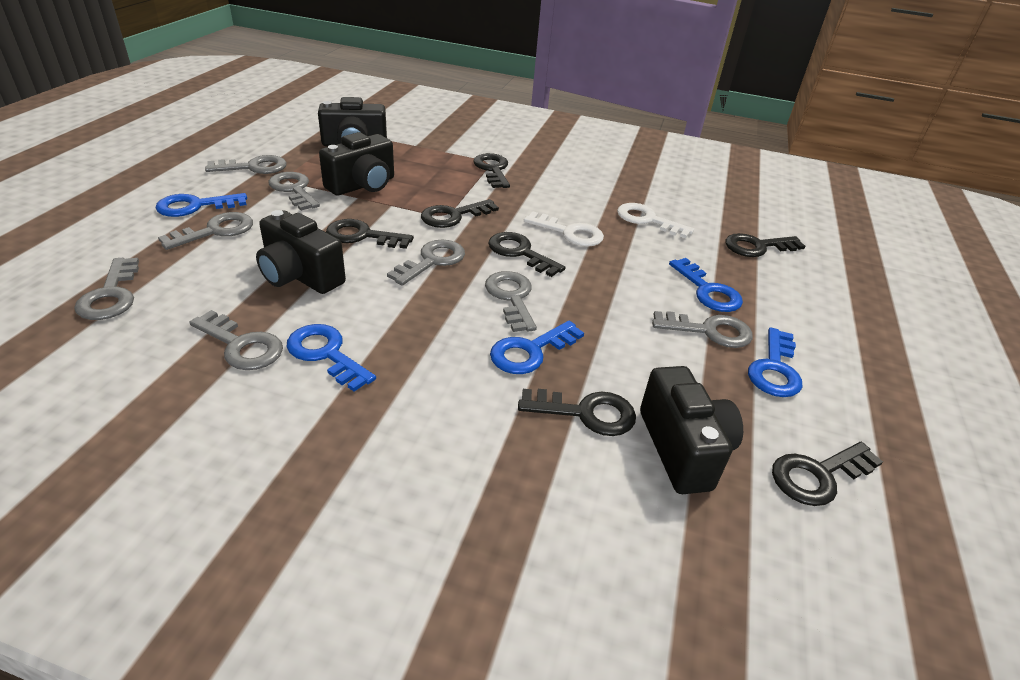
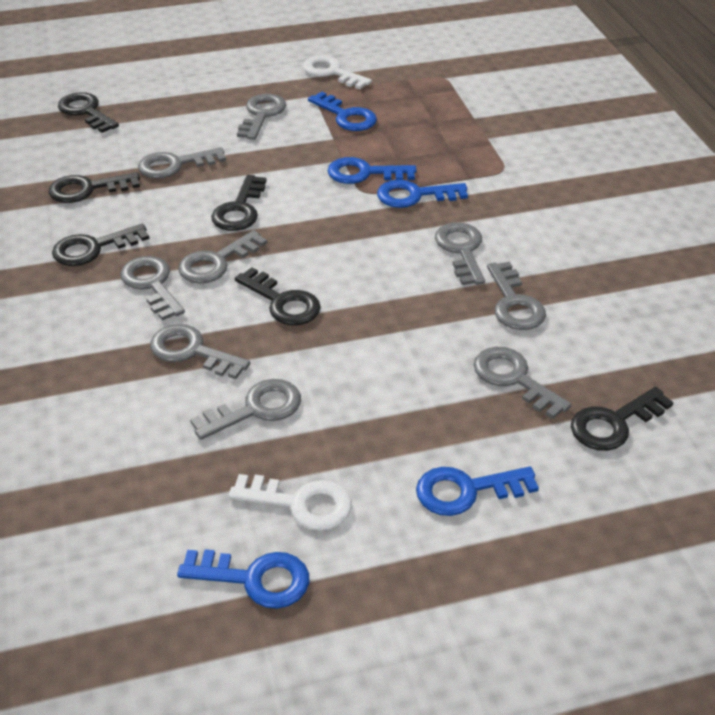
black camera: [256,210,346,294] [318,97,387,146] [319,132,394,196] [640,366,743,494] = 4 -> none = 0
black key: [326,219,414,249] [421,199,499,228] [473,153,510,188] [488,232,566,277] [518,389,636,436] [725,233,806,257] [772,442,883,506] = 7 -> [49,172,140,203] [52,224,149,266] [58,92,119,133] [211,175,266,231] [235,267,321,325] [571,387,674,451] = 6
grey key: [74,258,139,320] [158,212,253,250] [189,310,283,370] [205,155,287,174] [268,172,320,211] [387,240,465,286] [485,271,537,332] [652,311,753,348] = 8 -> [120,256,185,321] [138,147,226,178] [150,324,250,379] [178,230,267,284] [190,379,301,440] [237,94,286,140] [435,222,485,285] [474,347,571,419] [487,262,546,330] = 9

